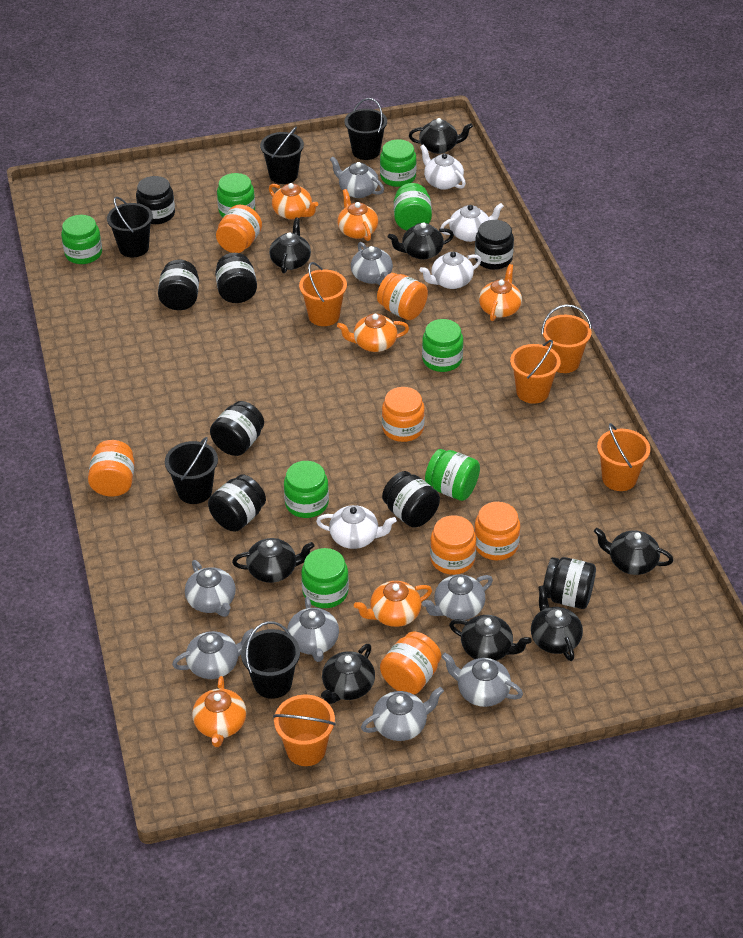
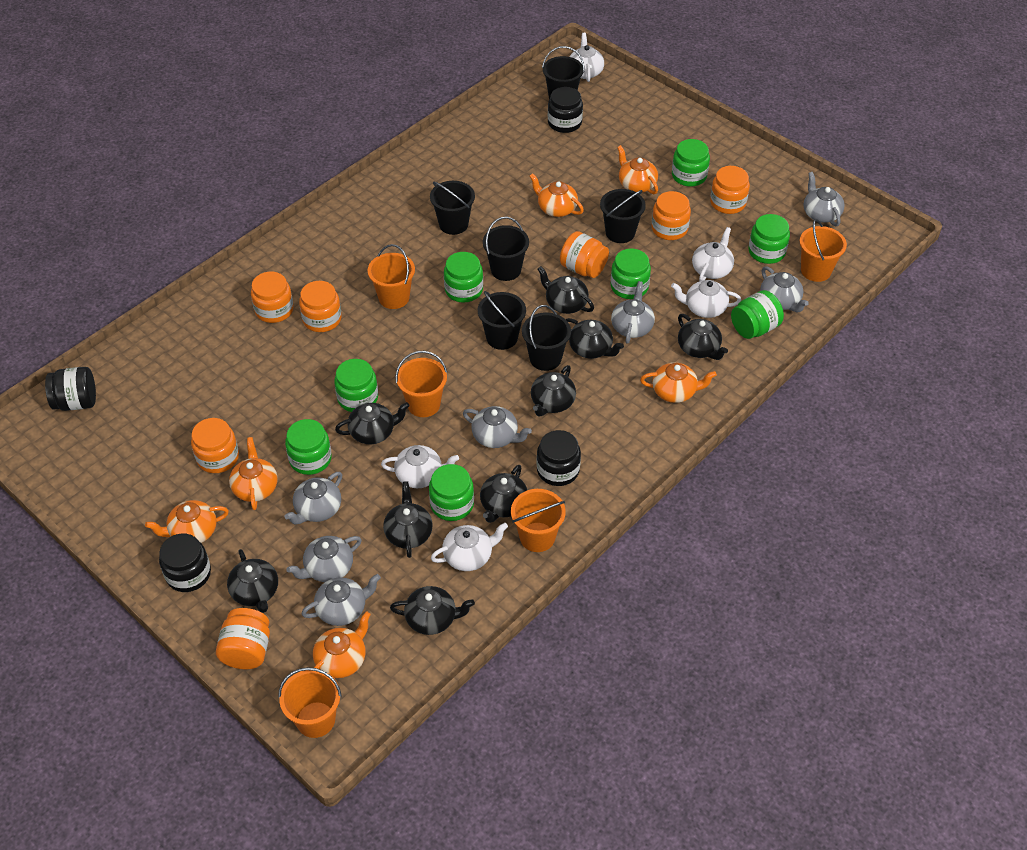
black bucket: [107,197,153,257] [165,437,218,504] [241,621,300,699] [260,127,304,184] [344,98,387,160] = 5 -> [430,181,475,235] [478,291,526,350] [483,217,529,281] [522,305,571,371] [542,46,585,99] [600,189,646,243] = 6
black jar: [136,176,175,224] [158,260,199,310] [208,475,266,532] [210,401,264,456] [215,253,257,303] [382,471,440,528] [475,220,514,270] [543,557,596,609] = 8 -> [45,367,96,411] [159,533,211,592] [537,430,581,486] [548,87,583,133] = 4
black teapot: [232,538,314,583] [269,218,311,273] [321,644,375,704] [388,222,454,260] [409,118,473,154] [449,615,532,661] [531,585,583,661] [594,528,673,575] = 8 -> [227,549,278,613] [335,402,410,444] [383,481,433,558] [390,586,475,635] [480,465,527,523] [531,365,576,417] [537,266,594,314] [566,318,624,359] [678,314,728,360] = 9
grey teapot: [172,629,255,679] [185,560,236,617] [287,597,339,662] [330,156,384,198] [351,242,393,285] [361,687,444,741] [422,574,493,620] [442,653,523,707] = 8 -> [285,472,342,525] [286,536,362,582] [302,574,381,626] [463,406,532,448] [611,281,655,344] [760,266,809,312] [803,172,845,226] = 7
white teapot: [316,505,397,549] [419,251,481,289] [420,144,466,190] [440,203,504,242] = 4 -> [381,445,459,488] [431,523,508,571] [570,33,604,82] [671,280,741,318] [692,227,734,281] = 5

